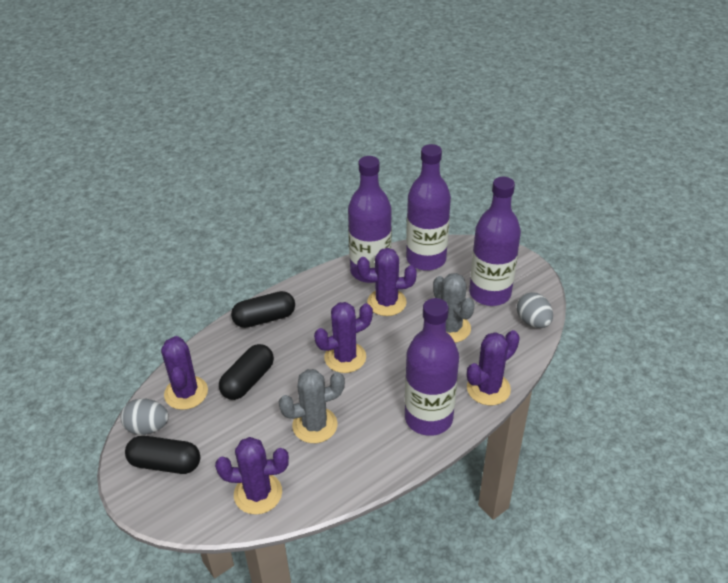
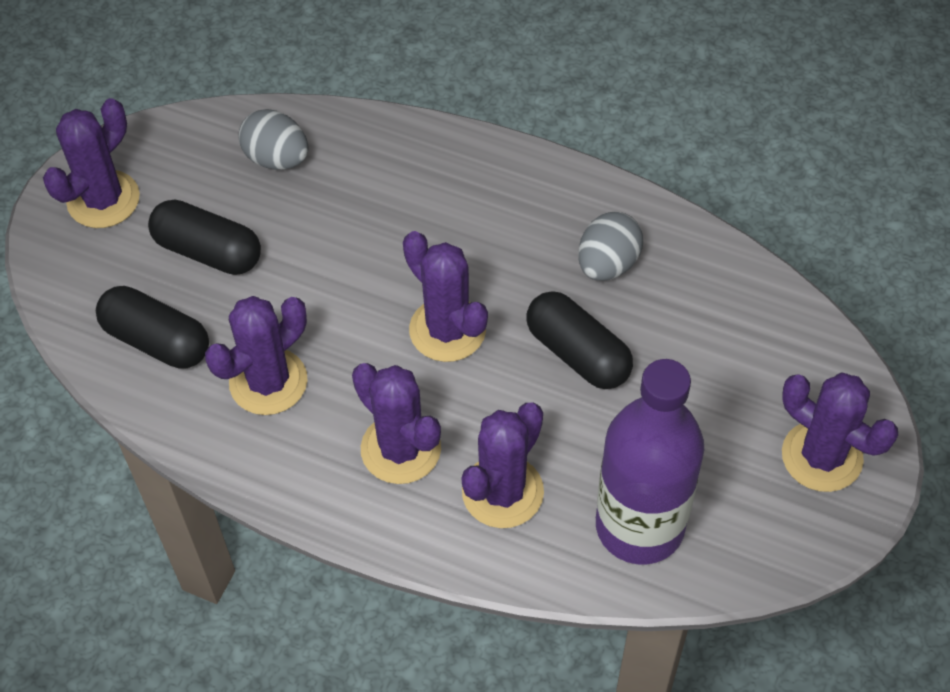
grey cactus: [279,369,345,443] [433,273,475,343] = 2 -> none = 0
purple bottle: [348,156,392,283] [405,298,459,436] [406,144,451,271] [469,177,521,306] = 4 -> [596,359,704,565] = 1
purple cactus: [161,336,208,410] [215,437,289,515] [314,302,373,373] [357,248,417,316] [467,330,520,405] = 5 -> [43,98,140,228] [205,296,308,415] [352,363,441,484] [403,231,488,362] [462,403,544,528] [782,373,898,492] = 6

